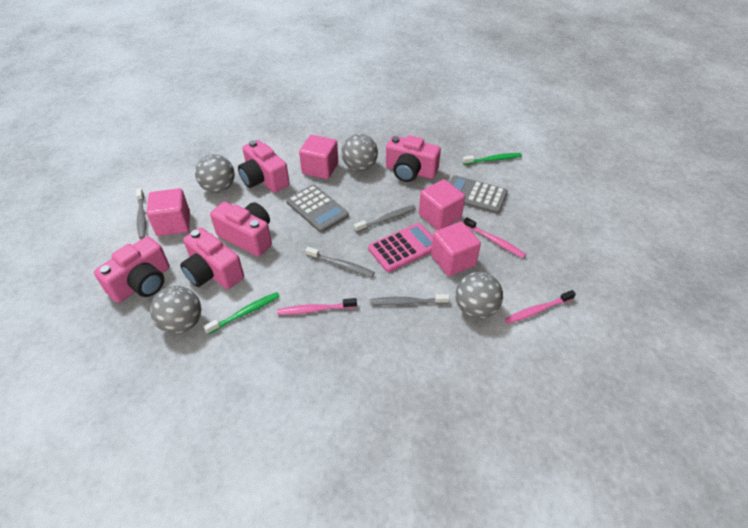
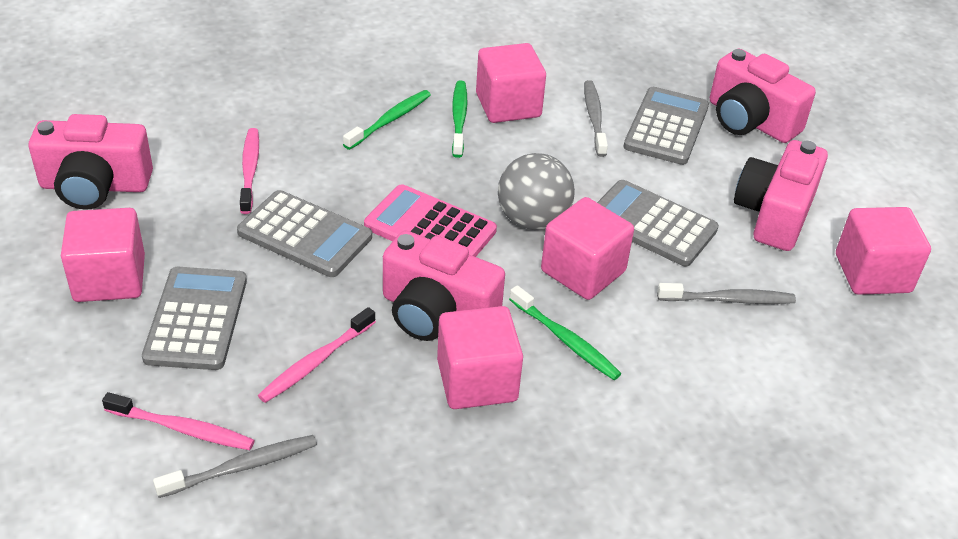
green toothbrush: [203,292,280,334] [462,153,522,165] = 2 -> [343,90,431,150] [452,81,467,158] [509,285,622,380] = 3
grey ball: [150,286,201,334] [195,154,235,193] [341,134,378,171] [455,272,503,319] = 4 -> [498,153,575,230] = 1
grey calculator: [286,185,349,233] [449,175,508,214] = 2 -> [142,267,247,370] [237,190,372,277] [597,180,719,266] [624,87,709,165] = 4
grey toothbrush: [136,188,146,239] [305,247,375,277] [354,205,416,232] [370,294,450,305] = 4 -> [153,435,317,498] [584,80,608,157] [657,283,796,304] = 3
pink camera: [94,236,170,303] [180,227,244,289] [210,202,272,257] [238,140,290,193] [386,135,441,182] = 5 -> [29,114,153,210] [383,230,505,341] [710,49,816,143] [734,140,828,251] = 4
pink cube: [147,188,190,236] [299,135,338,179] [419,179,465,230] [431,222,481,276] = 4 -> [61,208,145,302] [437,306,523,409] [476,43,546,123] [541,197,634,300] [836,207,931,295] = 5

